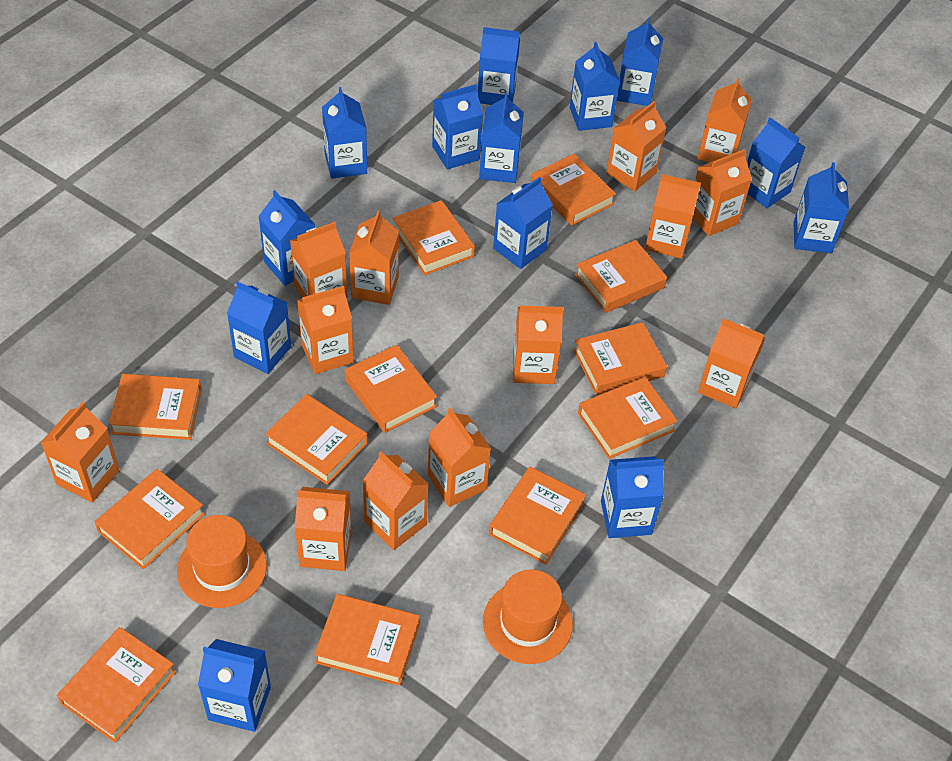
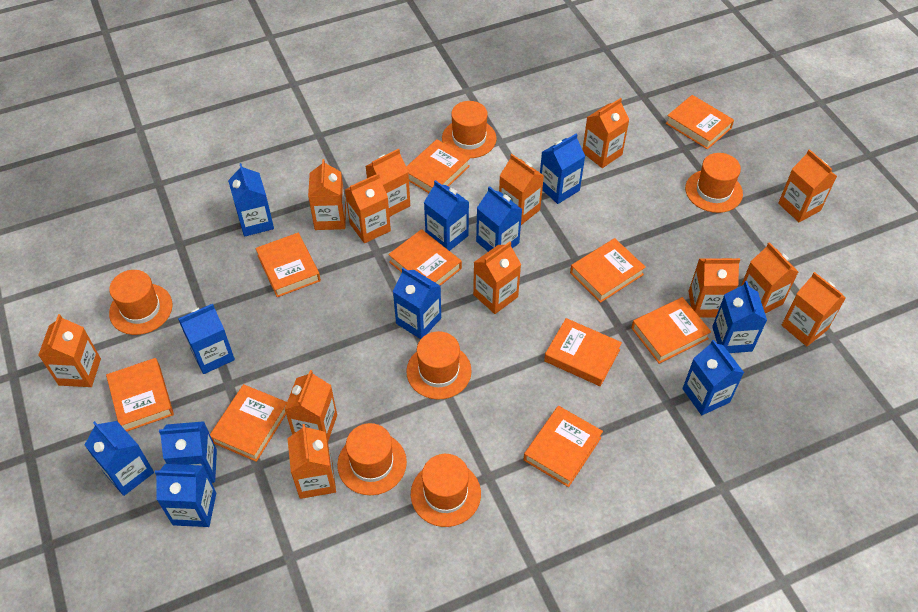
blue carton: [198,639,271,732] [227,282,291,374] [258,190,315,286] [322,87,367,179] [432,84,483,169] [478,27,520,105] [479,92,524,183] [493,177,553,269] [570,42,620,131] [601,456,664,538] [617,18,663,106] [747,117,805,208] [793,162,849,253] = 13 -> [85,421,154,496] [155,464,216,527] [159,421,217,483] [178,304,235,374] [228,163,274,237] [393,268,441,339] [424,180,469,251] [476,186,522,252] [540,133,585,204] [682,340,744,415] [712,281,767,353] = 11
orange book: [57,627,176,743] [95,469,205,569] [109,374,202,440] [265,394,368,485] [314,594,420,686] [345,345,437,433] [392,200,475,275] [489,467,586,565] [531,154,616,225] [573,322,667,395] [575,240,667,313] [578,377,678,459] = 12 -> [106,358,174,432] [210,384,287,462] [255,233,321,297] [388,229,462,286] [406,139,470,193] [524,406,603,487] [544,318,622,386] [570,238,646,303] [631,297,711,364] [666,95,734,149] = 10
orange hat: [177,515,267,608] [483,569,573,664] = 2 -> [109,270,173,335] [337,423,407,495] [406,331,472,400] [411,454,481,527] [442,101,497,158] [685,153,743,213] = 6

